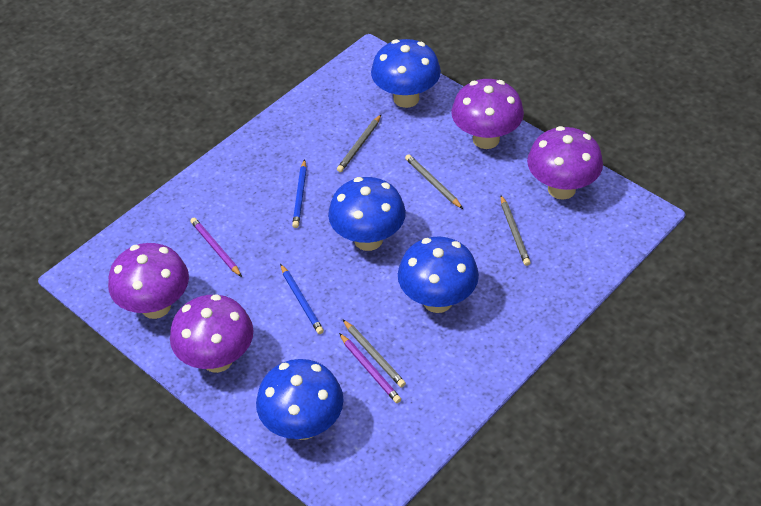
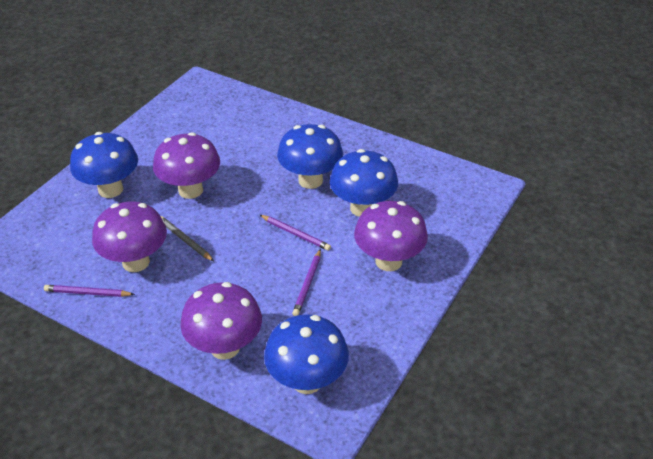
blue pencil: [280,264,324,334] [292,159,307,228] = 2 -> none = 0
grey pencil: [337,115,381,172] [343,320,406,387] [405,154,463,209] [501,195,531,266] = 4 -> [161,216,214,261] = 1
purple pencil: [190,218,242,277] [339,333,401,403] = 2 -> [44,285,135,297] [260,215,331,251] [292,249,321,316] = 3

